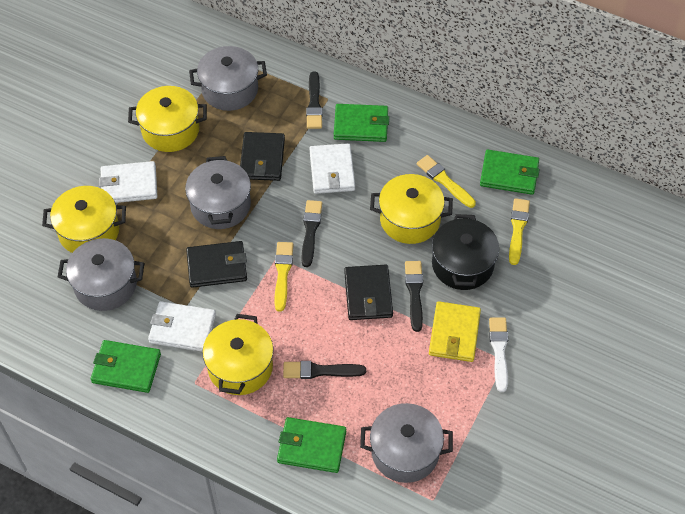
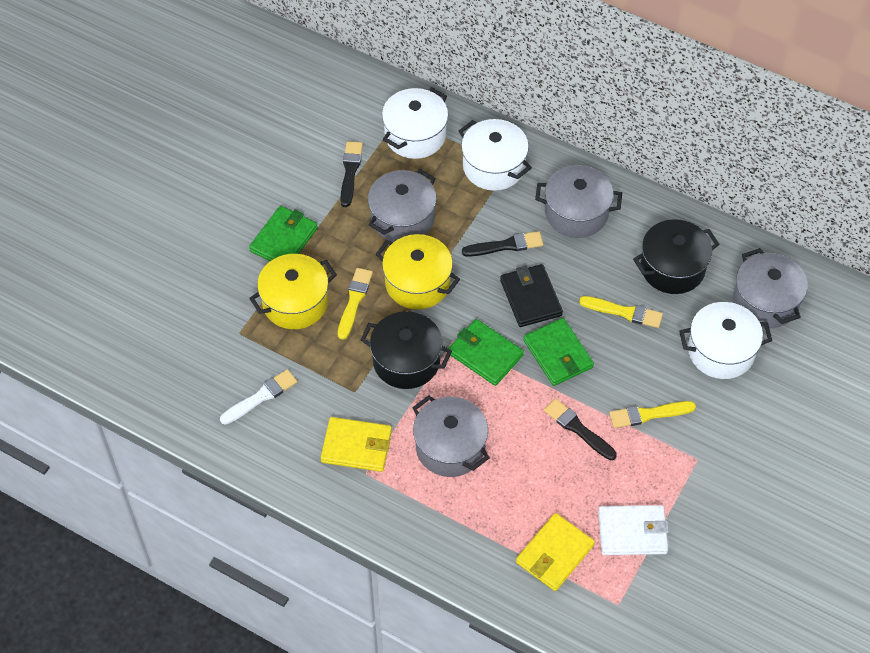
black brush: [283,361,366,379] [301,200,322,267] [306,71,323,129] [405,261,423,332] = 4 -> [340,141,363,207] [462,231,543,257] [544,398,617,460] = 3
black pot: [432,214,499,290] = 1 -> [360,311,452,389] [633,219,719,294] = 2
black wallet: [186,241,247,288] [240,132,285,181] [344,265,393,320] = 3 -> [500,264,563,327] = 1
green wallet: [91,340,161,393] [277,417,346,473] [334,104,389,142] [480,150,539,195] = 4 -> [249,206,318,261] [448,319,524,386] [524,318,594,386] = 3
white pot: none = 0 -> [382,87,448,159] [459,119,532,191] [679,302,772,379] = 3
white wallet: [99,161,157,203] [148,301,216,352] [309,143,355,194] = 3 -> [598,505,669,555] = 1
yellow pot: [42,186,126,253] [128,86,207,152] [202,314,274,395] [370,174,453,244] = 4 -> [249,254,337,329] [375,234,460,309] = 2
yellow wallet: [429,301,481,362] = 1 -> [321,417,392,472] [516,513,595,591] = 2

